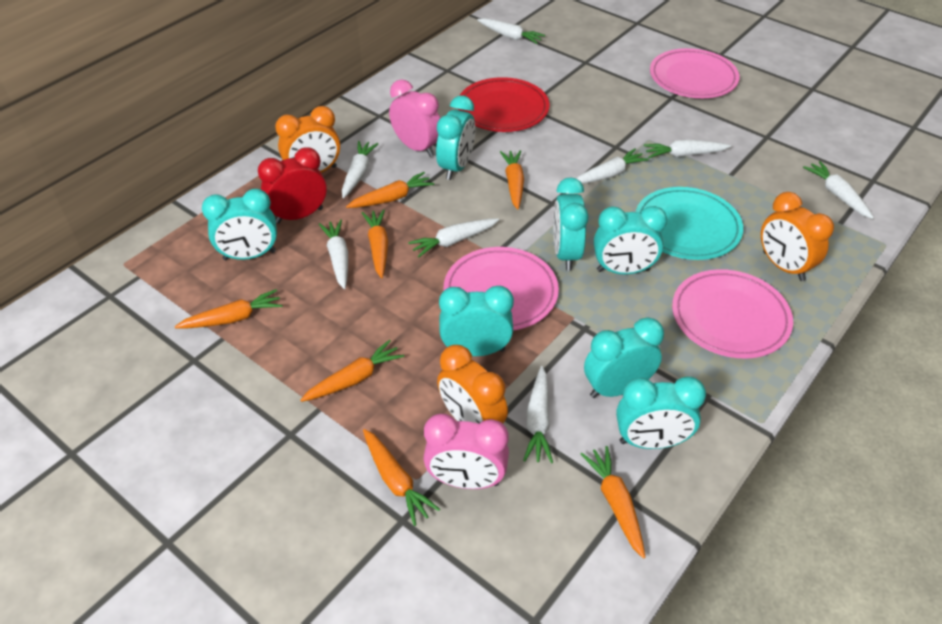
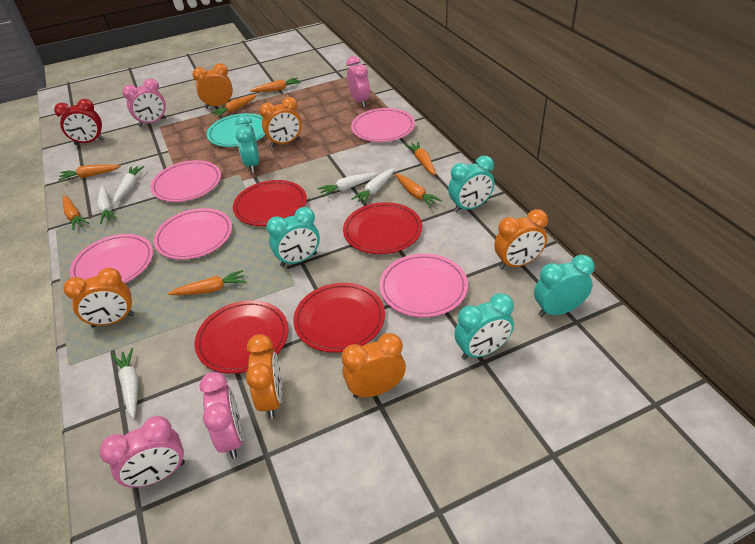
orange clock: [275,106,340,173] [437,345,508,424] [761,192,834,281] = 3 -> [63,268,135,328] [192,63,233,109] [246,334,282,419] [259,97,302,147] [341,333,406,398] [494,209,548,269] = 6
pink clock: [389,79,440,157] [423,414,509,489] = 2 -> [99,416,185,488] [122,78,166,127] [200,372,243,458] [346,56,370,107] = 4
pink plate: [444,247,559,330] [650,48,740,98] [672,269,793,359] = 3 -> [70,234,153,283] [150,160,221,202] [154,208,232,260] [351,108,415,142] [379,254,468,317] = 5
red plate: [458,77,549,132] = 1 -> [195,300,289,374] [233,180,307,226] [293,283,385,353] [343,202,422,254] = 4
turquoise clock: [202,188,277,260] [436,96,475,180] [439,286,514,356] [553,177,589,271] [584,317,664,398] [594,206,667,274] [616,377,706,449] = 7 -> [235,115,259,173] [266,207,320,267] [448,156,494,213] [454,293,514,360] [534,255,595,317] = 5
white carrot: [319,219,348,289] [342,141,378,198] [408,218,499,258] [477,18,545,44] [523,366,553,463] [576,148,649,184] [644,140,731,158] [803,161,874,219] = 8 -> [97,186,117,224] [112,348,138,418] [114,166,144,203] [317,173,379,197] [351,168,394,204] = 5

